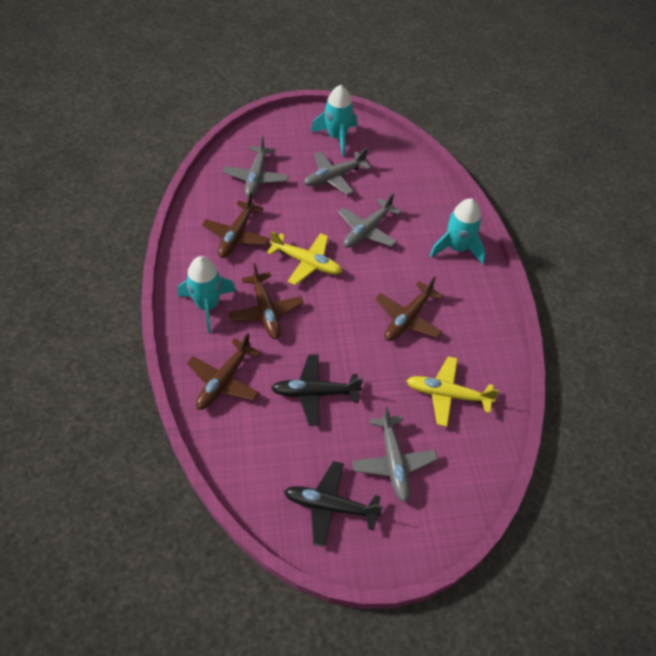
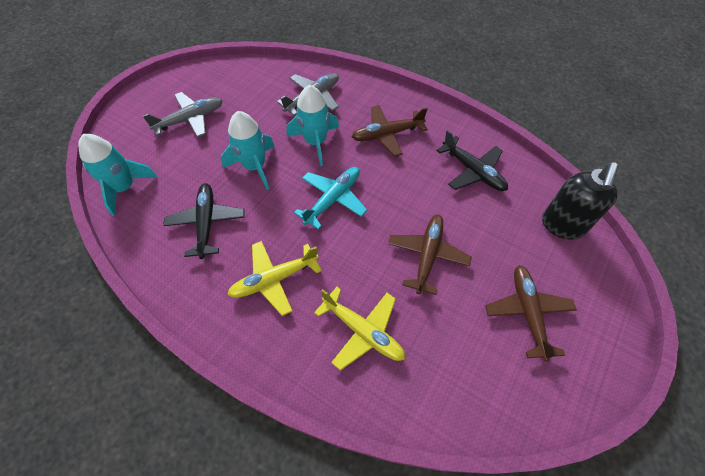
black soap dispenser: none = 0 -> [542,162,618,240] = 1
brown plane: [187,333,261,410] [202,192,270,258] [228,263,304,339] [375,276,443,341] = 4 -> [352,105,428,157] [388,214,472,295] [485,265,577,362] = 3
grey plane: [223,135,289,197] [304,148,371,195] [338,193,401,248] [352,406,438,503] = 4 -> [143,92,223,138] [277,73,339,116] = 2
turquoise plane: none = 0 -> [294,167,367,230] = 1

